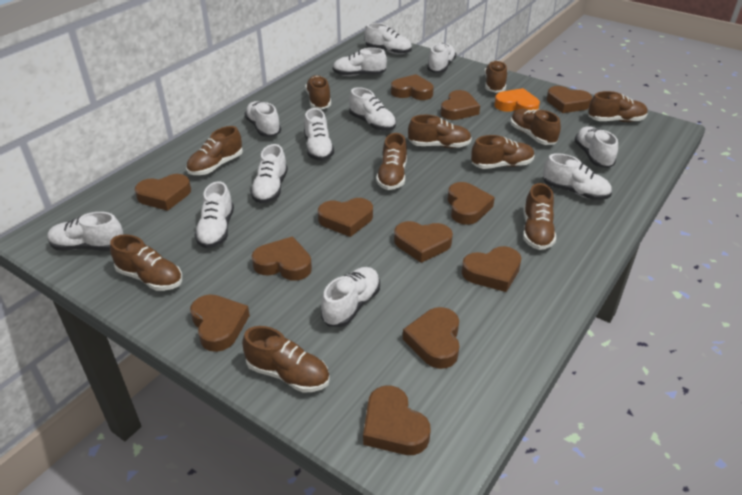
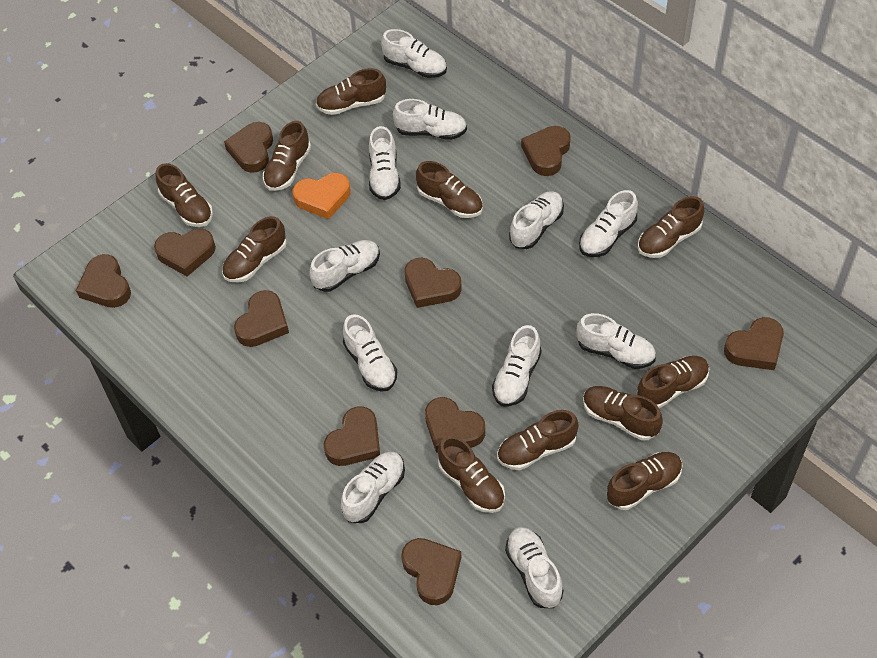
brown heart: [135,174,191,211] [190,294,250,352] [252,236,312,281] [318,198,373,237] [363,386,431,455] [391,74,434,100] [394,221,453,263] [403,307,459,369] [441,90,480,120] [448,182,495,225] [461,246,521,292] [546,86,592,113] = 12 -> [76,254,131,308] [154,229,216,276] [224,122,273,173] [234,290,289,347] [324,407,380,466] [401,538,462,605] [404,258,462,308] [425,397,485,453] [521,126,571,176] [724,317,784,370] = 10
white shoe: [47,212,124,250] [194,181,234,248] [244,101,281,137] [250,144,288,203] [304,108,334,161] [321,267,380,327] [333,48,387,76] [349,87,396,131] [364,23,412,54] [427,43,456,73] [543,153,612,200] [574,127,618,168] = 12 -> [309,240,380,292] [341,451,405,523] [343,314,397,392] [369,126,401,200] [381,29,447,78] [393,99,467,140] [492,325,542,407] [505,527,563,608] [509,191,564,249] [576,313,656,369] [579,190,638,257] = 11

